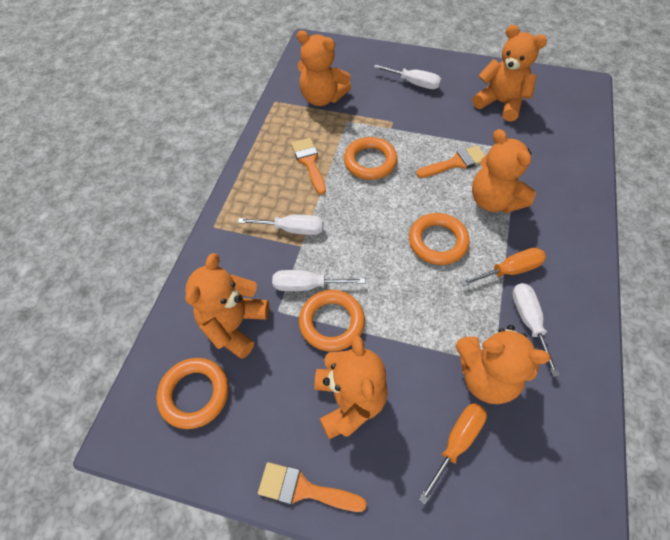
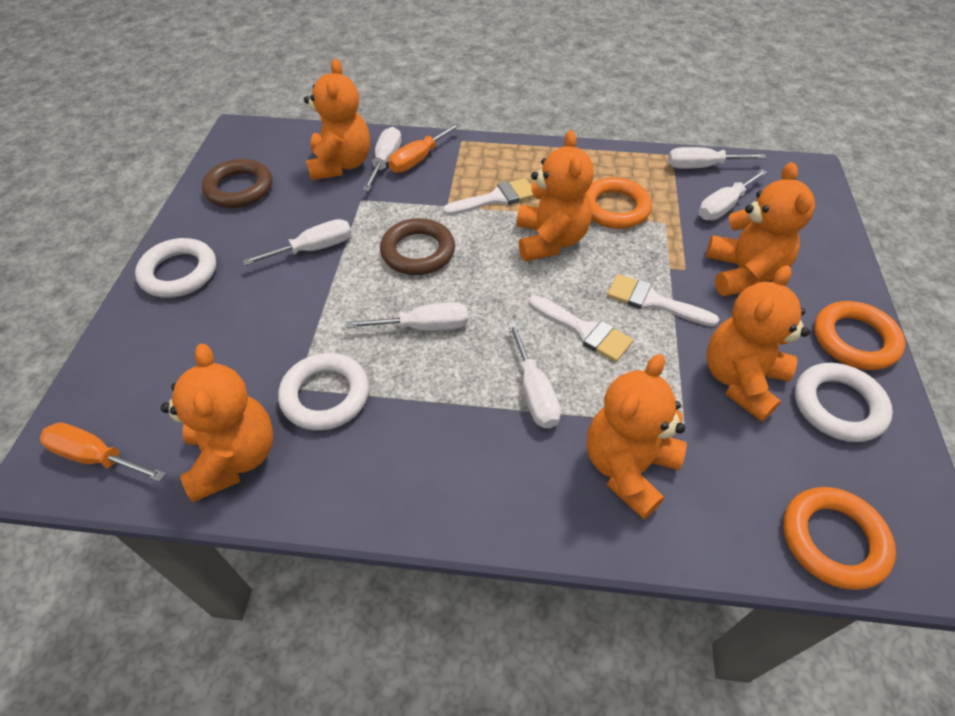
brown ring: none = 0 -> [202,159,272,208] [380,218,455,275] = 2
orange brush: [258,462,367,512] [291,138,326,195] [416,145,486,178] = 3 -> none = 0
orange ring: [156,358,229,429] [299,290,365,352] [344,137,397,180] [409,213,470,265] = 4 -> [586,177,652,229] [783,487,896,590] [814,301,905,370] = 3
white brush: none = 0 -> [443,178,534,215] [529,295,633,362] [607,274,719,327] = 3
white ring: none = 0 -> [135,238,216,298] [278,353,369,431] [795,363,893,442] = 3
white screwdriver: [238,215,323,235] [272,270,365,291] [374,64,441,89] [512,283,560,377] = 4 -> [242,219,352,266] [346,302,468,331] [363,127,401,191] [508,322,561,429] [668,147,766,169] [699,169,767,220] = 6

